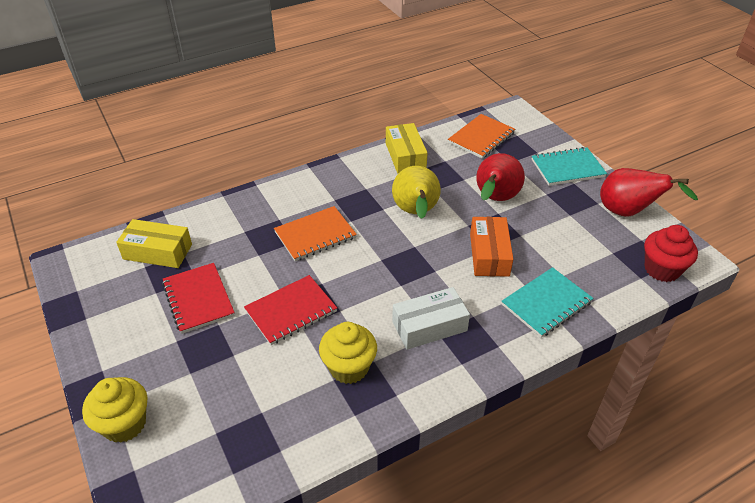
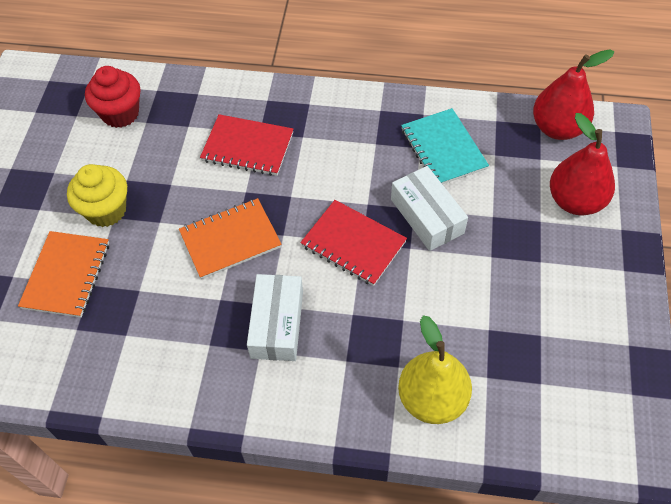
orange box: [470,217,513,277] = 1 -> none = 0
turquoise notebook: [502,267,593,337] [532,147,607,186] = 2 -> [401,108,489,185] = 1
white box: [392,287,470,350] = 1 -> [247,274,303,361] [391,166,468,251] = 2
yellow box: [116,219,192,268] [386,123,428,173] = 2 -> none = 0
yellow cupcake: [82,377,148,443] [319,322,377,384] = 2 -> [67,164,127,227] = 1

